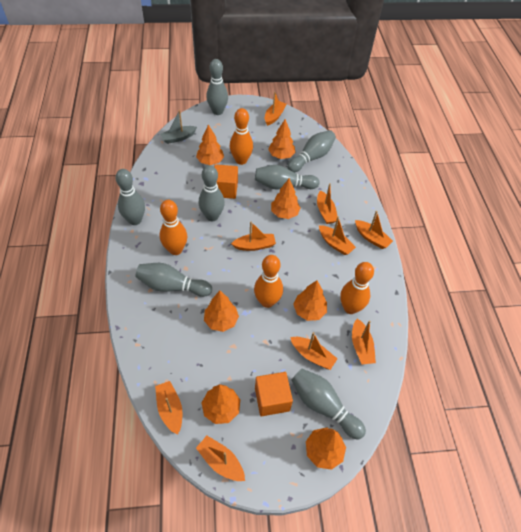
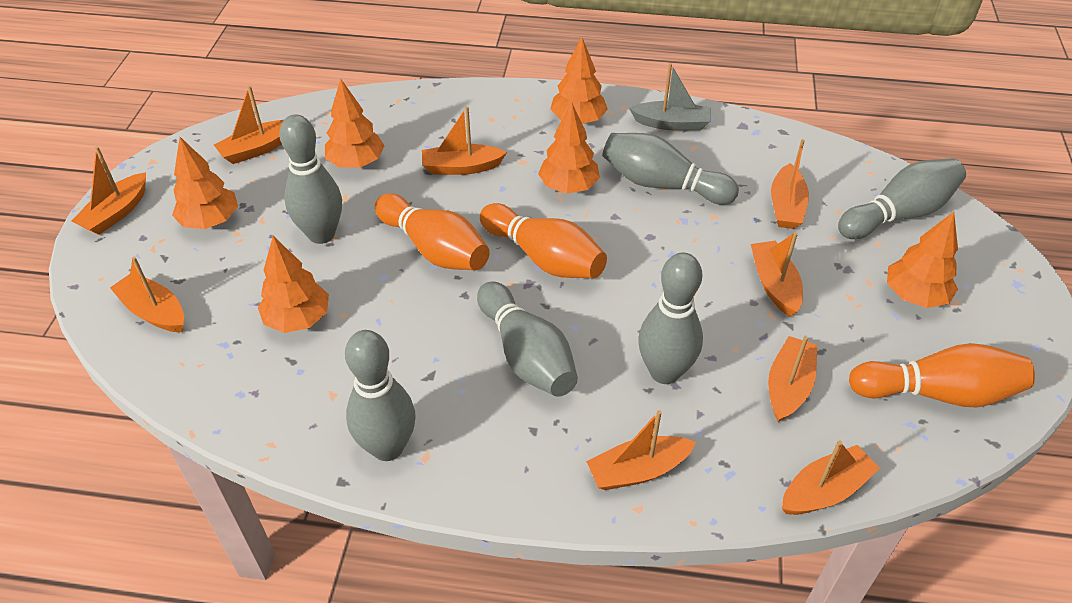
grey bowling pin: [115,169,145,225] [136,263,212,297] [199,165,225,221] [206,59,228,115] [255,165,320,189] [287,130,336,173] [292,368,366,439] = 7 -> [279,114,342,244] [345,330,416,461] [477,282,578,397] [602,133,739,205] [638,253,703,384] [838,158,966,239] = 6
orange bowling pin: [160,200,187,255] [230,108,253,165] [254,255,283,308] [340,262,374,314] = 4 -> [375,193,490,270] [480,203,607,278] [849,343,1035,407] = 3
orange cube: [214,164,238,199] [255,372,293,416] = 2 -> none = 0
orange tree: [196,124,224,165] [201,384,240,424] [204,291,239,332] [268,119,295,159] [271,178,301,219] [293,280,327,321] [306,427,346,470] = 7 -> [172,137,238,229] [258,236,329,333] [325,79,384,168] [538,102,600,194] [550,37,608,124] [887,212,958,308] = 6

